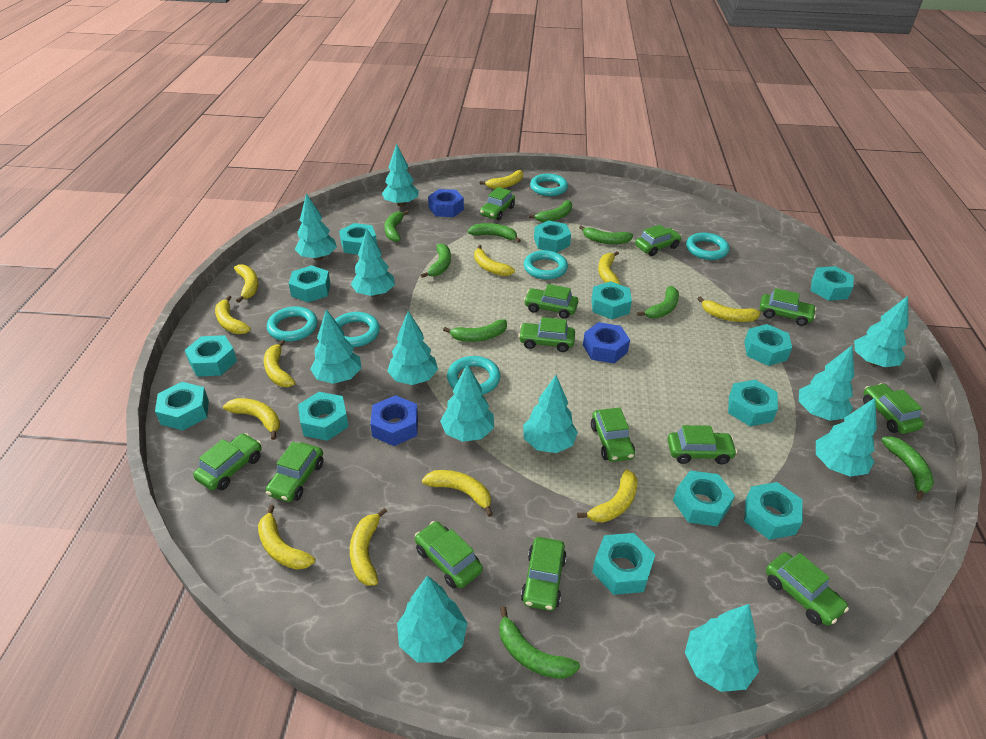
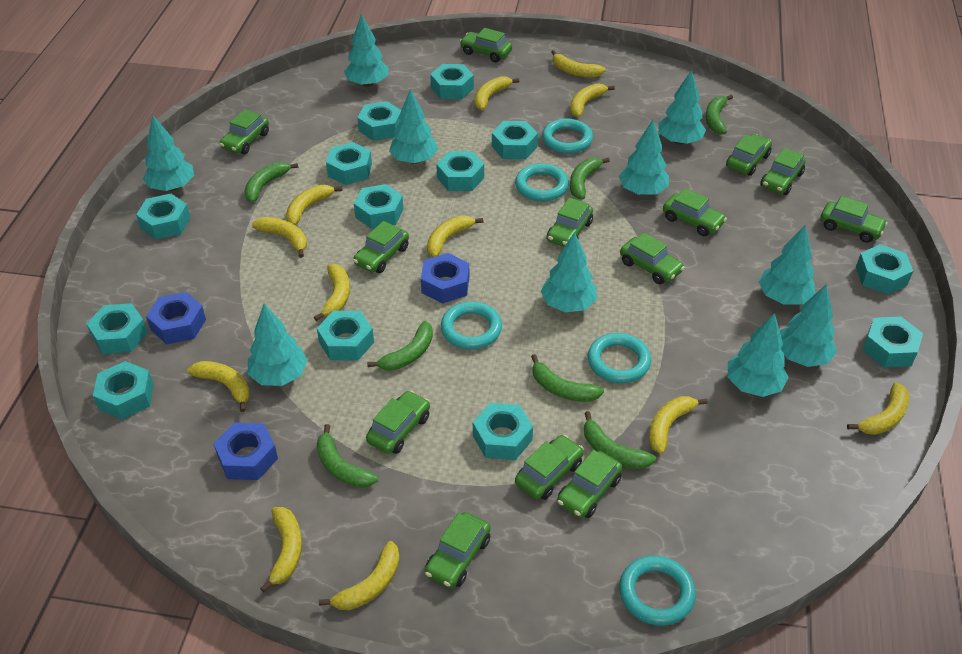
green banana: [384,211,409,242] [421,243,451,278] [443,319,507,342] [468,223,521,243] [499,606,580,679] [529,200,572,223] [579,225,633,244] [637,286,679,318] [881,436,934,500] = 9 -> [244,162,298,202] [317,424,378,488] [367,321,433,371] [531,354,604,402] [570,158,610,199] [584,411,656,469] [705,95,733,135] = 7
turquoise ring: [267,306,318,342] [335,312,380,347] [447,356,500,395] [524,250,568,280] [530,174,568,196] [686,233,729,260] = 6 -> [441,302,502,349] [515,163,569,201] [542,118,593,154] [588,333,651,383] [619,556,696,626] = 5
turquoise tree: [295,193,337,260] [310,309,361,384] [351,229,395,297] [382,144,419,206] [387,311,438,385] [397,575,467,663] [440,364,494,442] [523,375,578,453] [685,604,759,692] [799,346,854,421] [816,398,877,477] [854,296,908,367] = 12 -> [143,116,194,191] [248,304,308,386] [344,14,389,87] [389,89,438,164] [541,232,597,312] [619,120,669,195] [658,70,706,145] [728,313,788,397] [759,225,815,304] [780,284,837,367] = 10

